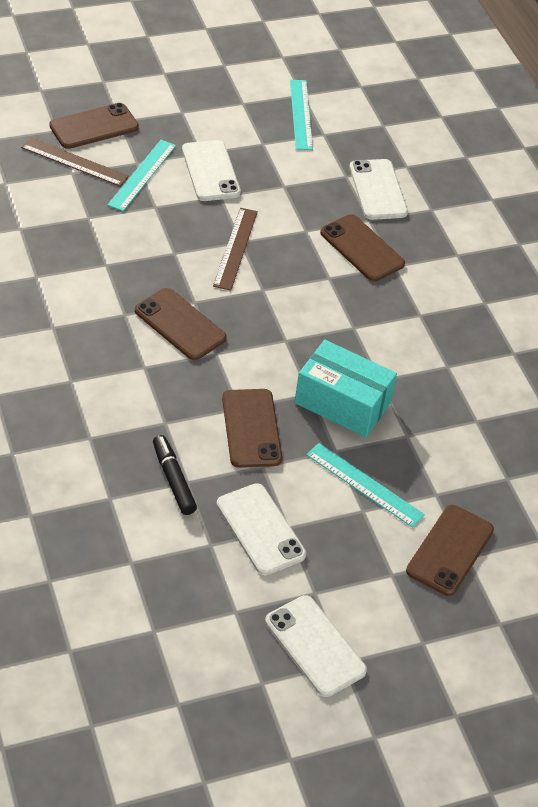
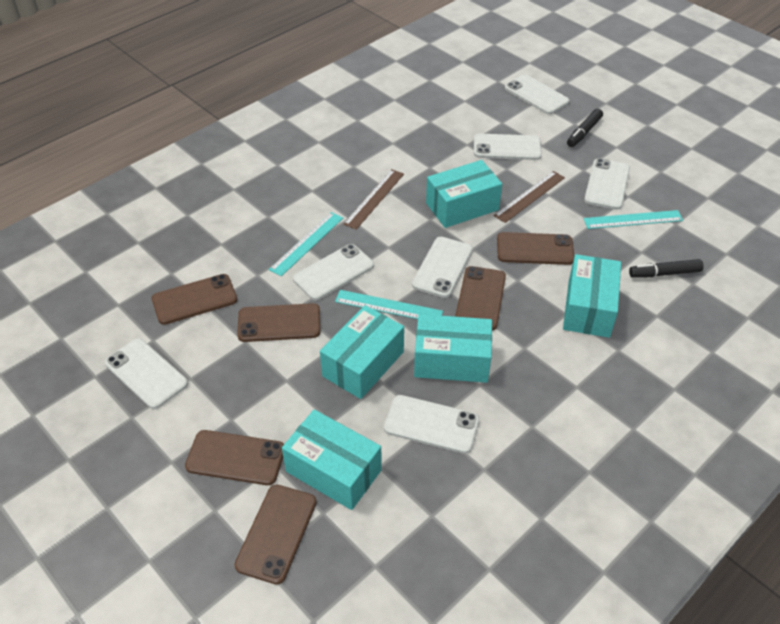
black marker: [153,435,197,515] = 1 -> [567,109,603,147] [629,259,704,278] = 2
brown phone: [49,103,139,149] [135,288,227,360] [222,389,282,468] [320,214,405,281] [406,505,494,596] = 5 -> [152,274,237,325] [185,430,284,485] [234,485,317,585] [237,303,320,342] [455,266,506,331] [497,232,574,265] = 6
turquoise box: [295,340,397,437] = 1 -> [282,409,382,510] [320,305,404,399] [414,314,492,383] [426,160,502,228] [563,254,621,338] = 5
white phone: [182,140,241,201] [216,483,306,575] [265,595,367,697] [350,159,408,220] = 4 -> [105,338,188,409] [293,244,374,301] [384,395,480,454] [412,237,473,298] [474,133,542,160] [505,75,569,114] [584,158,630,210] = 7

